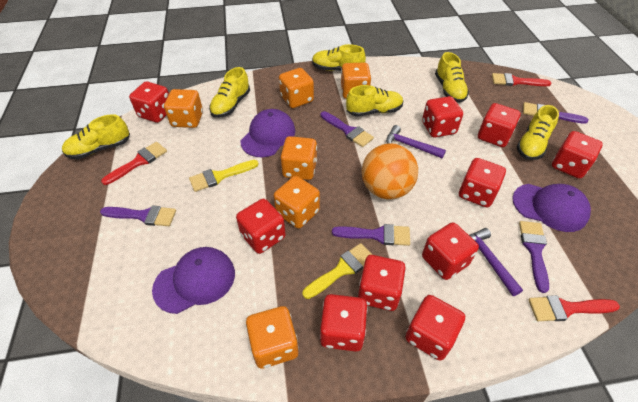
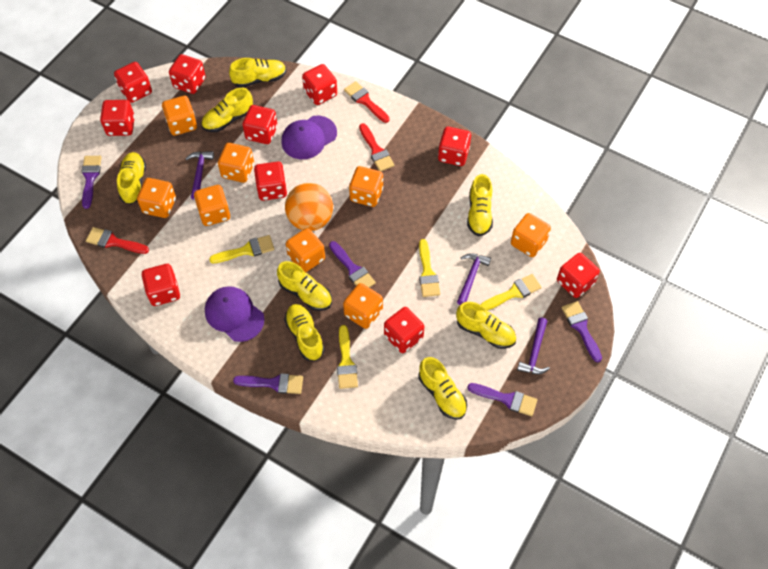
orange dice: [164,89,203,128] [246,306,299,369] [274,176,320,229] [279,68,314,108] [281,136,317,180] [341,63,371,99] = 6 -> [137,178,176,218] [162,96,197,136] [194,185,230,226] [218,143,254,183] [286,228,325,273] [343,283,383,329] [349,166,383,207] [511,213,551,257] = 8
purple cap: [152,247,235,314] [241,109,295,158] [512,184,591,232] = 3 -> [205,286,265,342] [281,116,337,159] = 2
purple hammer: [386,125,446,158] [469,228,523,296] = 2 -> [185,151,214,200] [457,253,491,305] [517,318,550,374] = 3
yellow brush: [189,160,259,192] [303,243,372,299] = 2 -> [209,235,274,263] [337,325,358,389] [419,239,440,297] [480,274,542,311] = 4
yellow shoe: [62,114,130,159] [209,67,250,118] [312,44,366,71] [346,85,403,117] [435,52,469,103] [517,105,559,160] = 6 -> [117,152,146,205] [201,88,253,132] [229,58,286,88] [277,261,332,311] [284,304,325,361] [419,357,467,420] [456,302,516,349] [467,174,493,236] = 8

